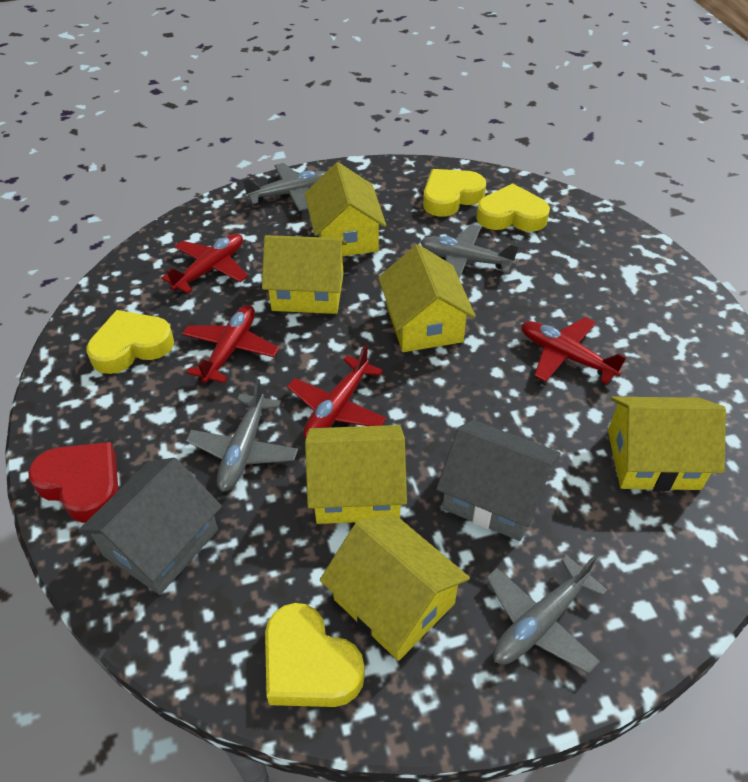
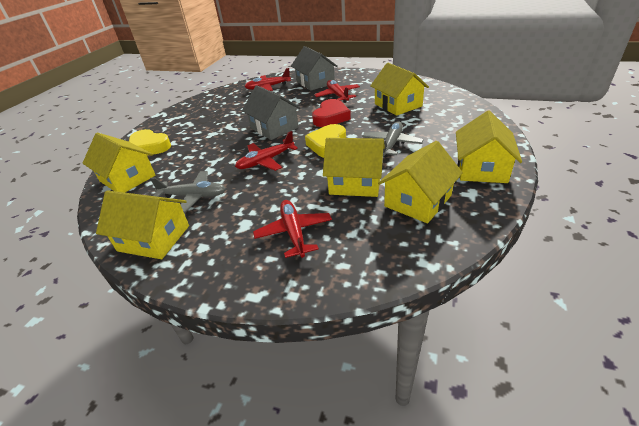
grey plane: [186,379,298,492] [242,163,326,211] [420,224,519,279] [486,555,608,674] = 4 -> [150,171,226,213] [362,121,424,157] = 2
yellow heart: [86,310,174,374] [265,603,365,707] [423,169,486,217] [476,184,550,232] = 4 -> [129,129,171,155] [305,124,346,158] = 2

